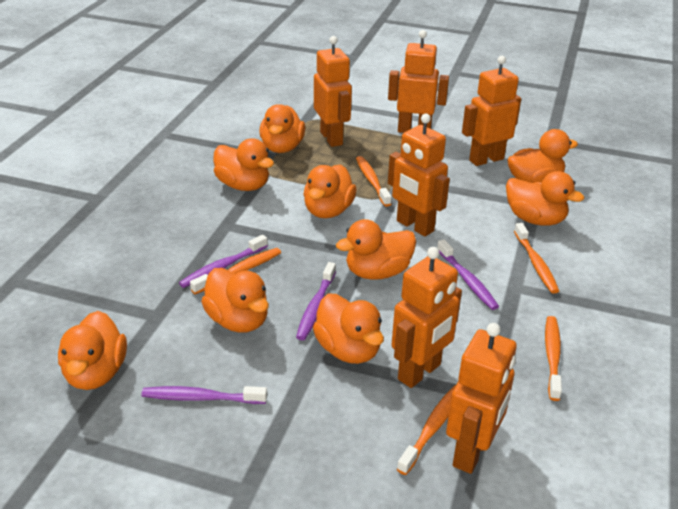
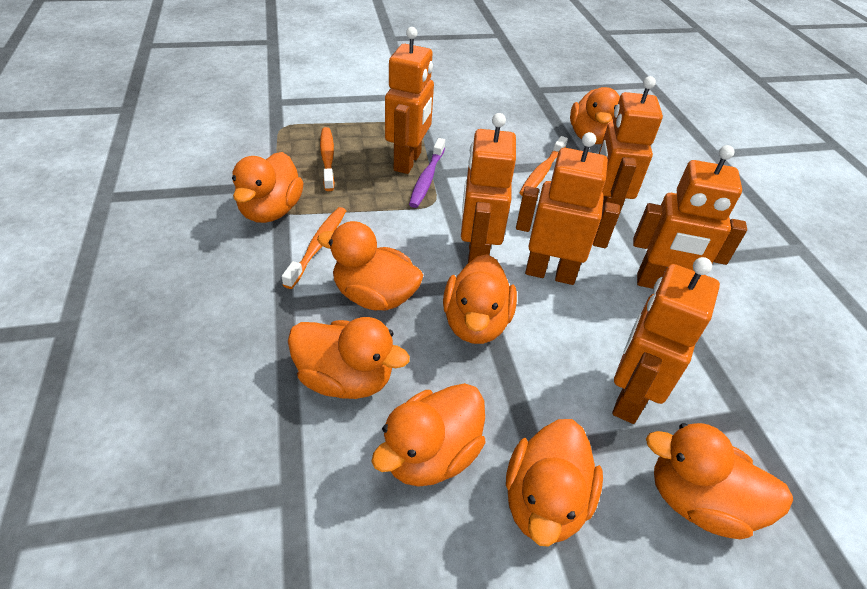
orange duck: [58,311,127,390] [201,268,269,333] [213,138,274,191] [259,104,305,153] [303,164,357,218] [313,293,384,364] [336,219,416,280] [506,171,584,226] [507,129,578,183] = 9 -> [232,152,303,223] [288,317,410,399] [317,221,423,311] [371,383,485,487] [443,254,517,344] [506,419,603,546] [570,87,620,144] [646,423,793,539] = 8
orange toothbrush: [190,248,281,294] [356,156,392,207] [397,385,456,475] [514,223,559,294] [545,316,562,401] = 5 -> [282,207,346,289] [320,127,335,191] [519,136,568,196] = 3
purple toothbrush: [142,386,267,404] [179,235,268,288] [296,262,336,341] [437,239,499,310] = 4 -> [409,138,445,208] = 1

